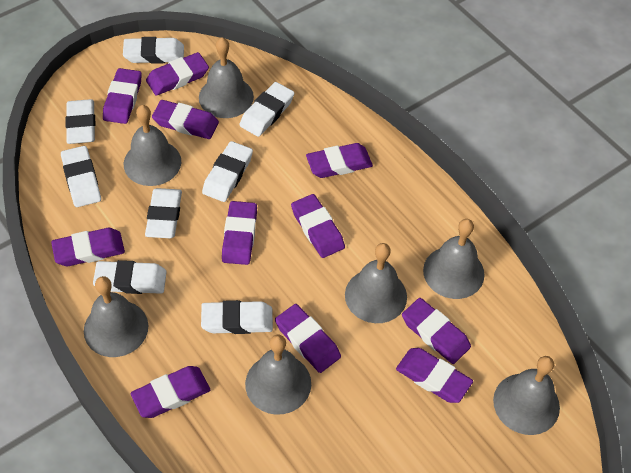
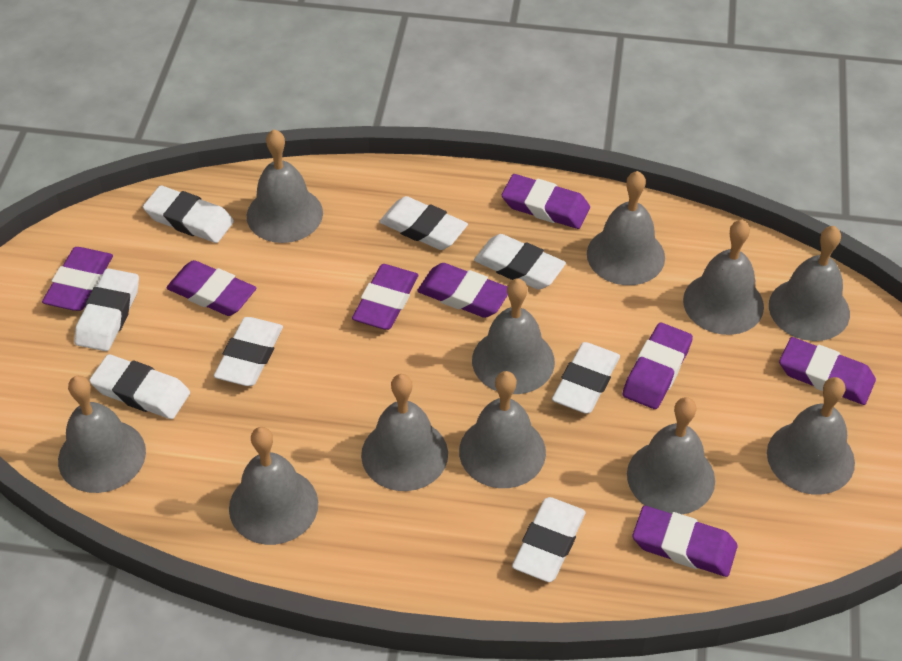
grey bell: [84,276,148,357] [124,105,181,186] [199,37,254,118] [245,335,311,415] [345,243,407,323] [423,219,485,299] [493,356,560,435] = 7 -> [58,376,146,493] [229,427,318,545] [247,129,323,243] [361,374,448,491] [459,371,546,488] [472,278,555,394] [587,171,665,285] [627,397,715,514] [683,220,764,335] [767,377,855,495] [769,226,850,341] = 11
purple eraser: [51,228,125,266] [103,68,142,124] [131,366,210,418] [146,52,209,96] [152,100,219,139] [222,201,257,265] [275,304,341,373] [291,194,345,258] [306,143,373,178] [396,348,473,403] [402,298,471,364] = 11 -> [42,247,113,311] [166,260,256,316] [352,264,418,330] [417,263,508,318] [502,174,590,229] [622,323,693,409] [632,506,738,577] [779,337,876,405] = 8

